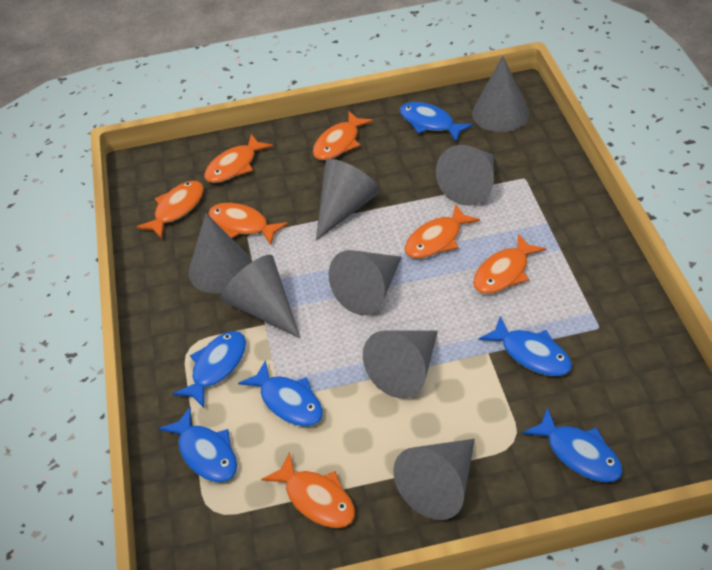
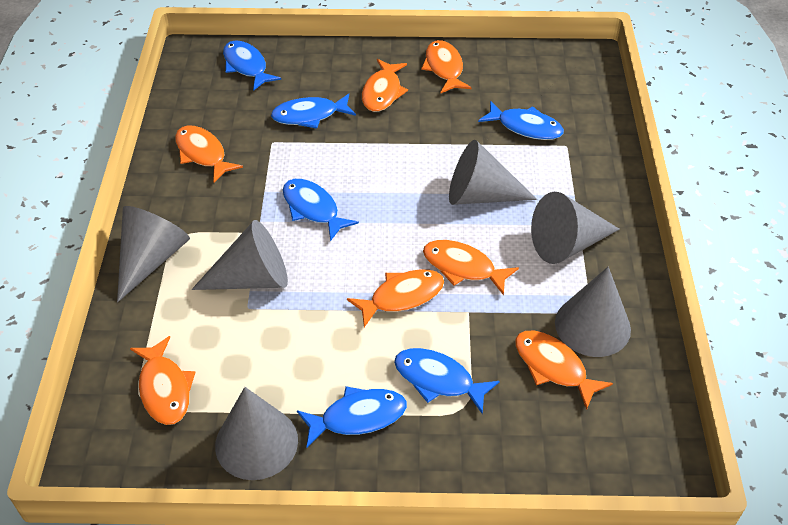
grey cone: [189,213,252,293] [221,255,301,339] [316,159,380,241] [329,250,402,315] [363,331,438,398] [393,439,475,520] [436,145,494,206] [472,56,530,132] = 8 -> [117,206,190,302] [192,220,288,290] [215,387,298,480] [449,140,537,205] [531,192,620,264] [555,267,631,357] = 6

